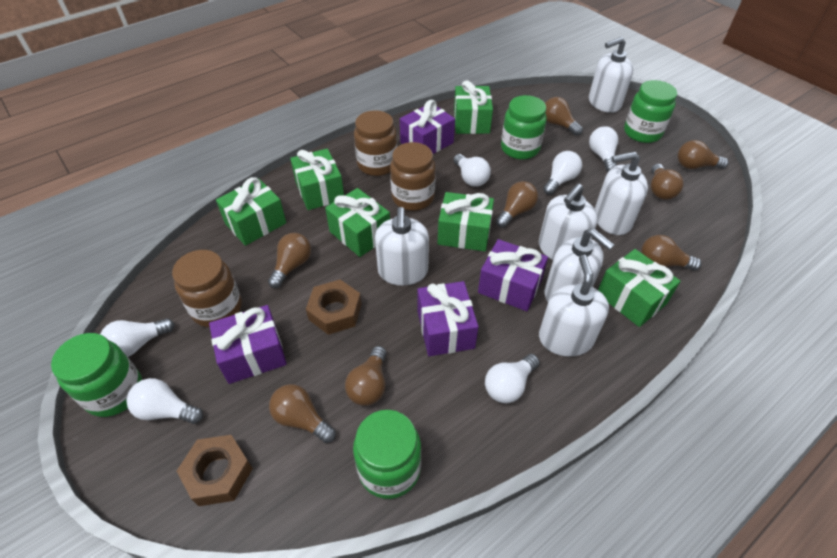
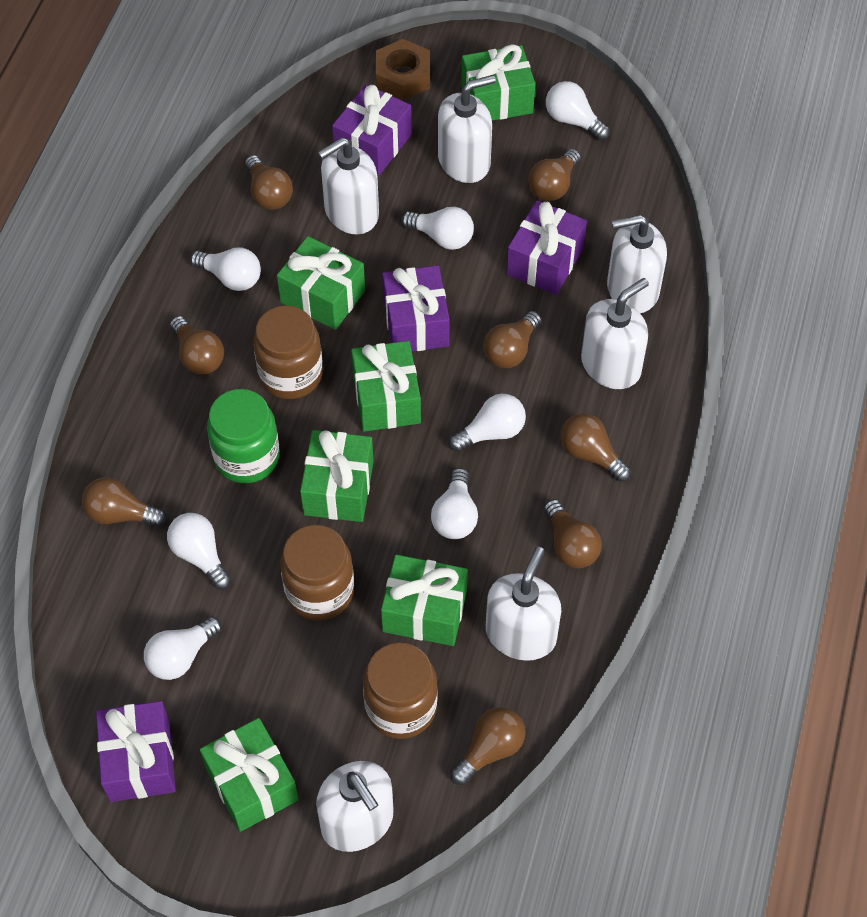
brown nut: [177,435,253,506] [306,280,361,335] = 2 -> [376,39,430,100] = 1
green jar: [51,333,142,417] [353,410,421,499] [501,95,547,159] [624,80,677,143] = 4 -> [207,389,280,483] = 1
white light bulb: [100,318,175,357] [126,378,203,424] [454,154,491,187] [485,354,540,403] [543,151,582,195] [589,127,618,172] = 6 -> [144,616,222,680] [167,513,231,590] [190,247,261,291] [401,207,474,250] [431,468,478,539] [449,394,526,452] [546,81,610,140] = 7

